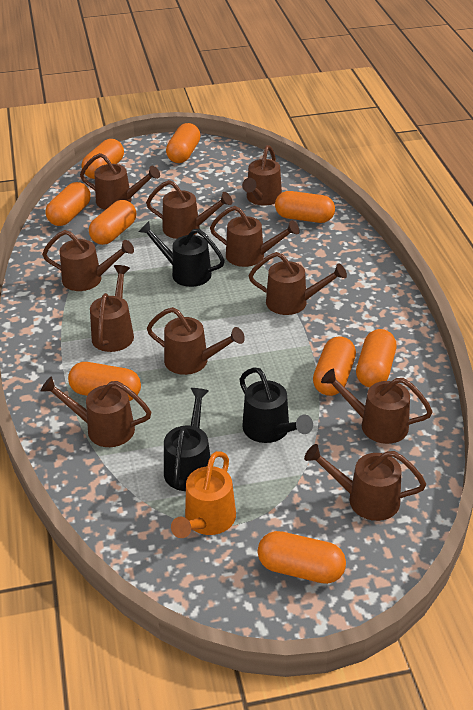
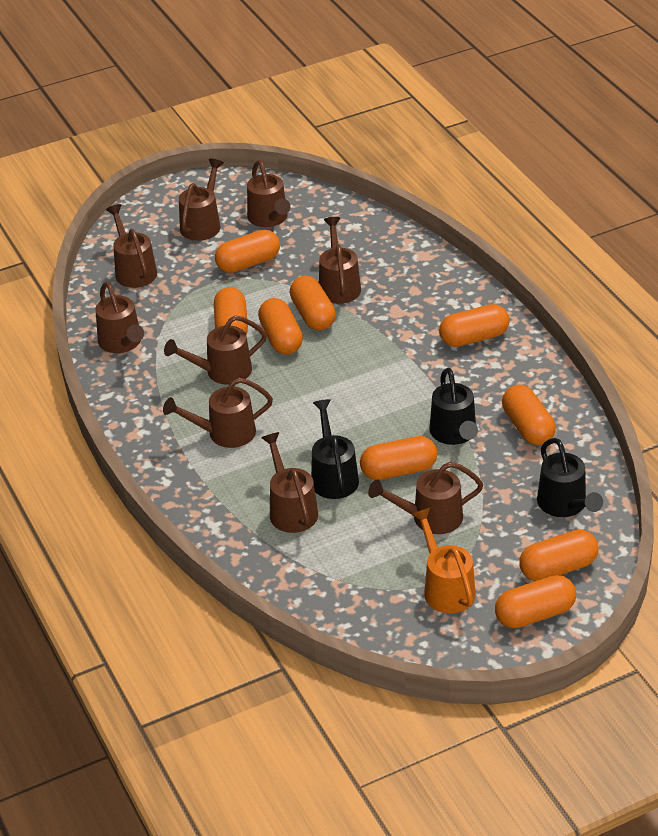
brown watering can: [40,376,151,447] [42,230,134,291] [80,153,160,210] [90,265,134,352] [146,180,232,239] [147,307,245,375] [210,206,300,267] [242,145,282,206] [249,252,347,315] [304,444,426,521] [321,369,433,444] = 11 -> [95,282,144,353] [106,204,157,288] [163,378,273,448] [164,315,267,385] [179,158,224,241] [247,160,290,227] [261,432,318,533] [319,217,361,304] [368,462,483,534] = 9

